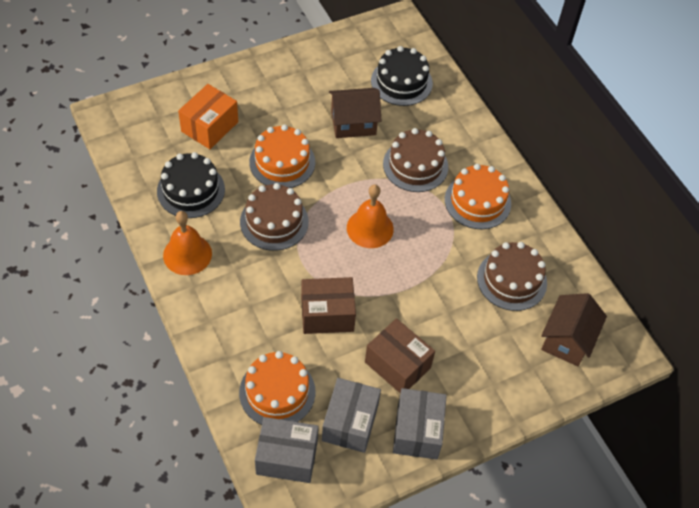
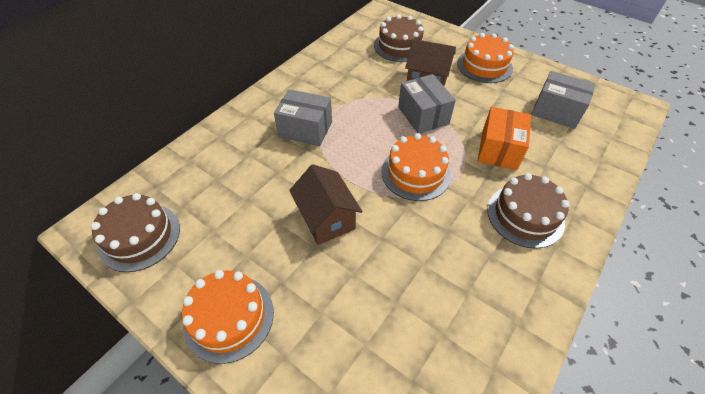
black cake: [157,152,225,218] [371,46,433,106] = 2 -> none = 0
brown box: [301,277,356,334] [365,318,435,393] = 2 -> none = 0
orange bell: [163,211,212,275] [347,184,394,248] = 2 -> none = 0

